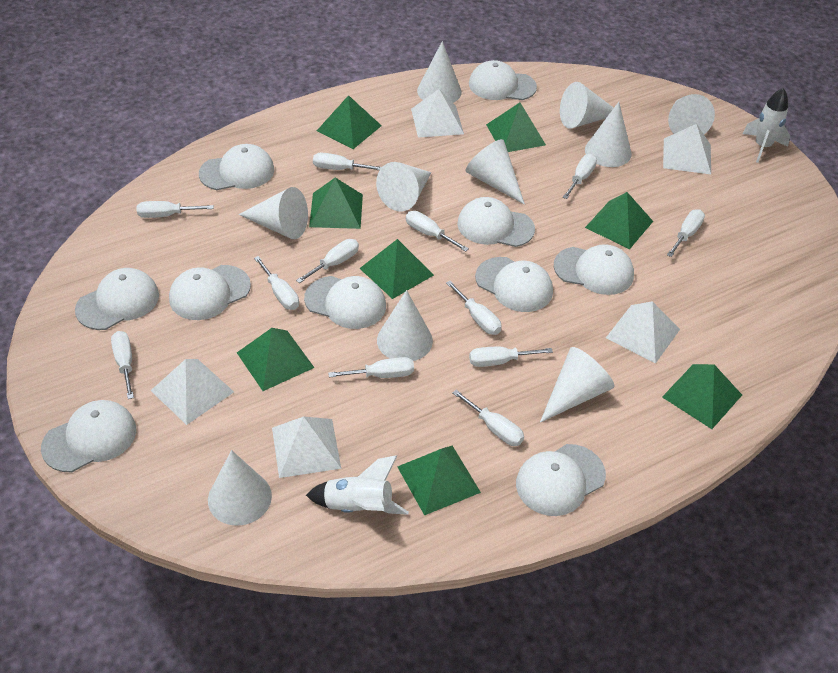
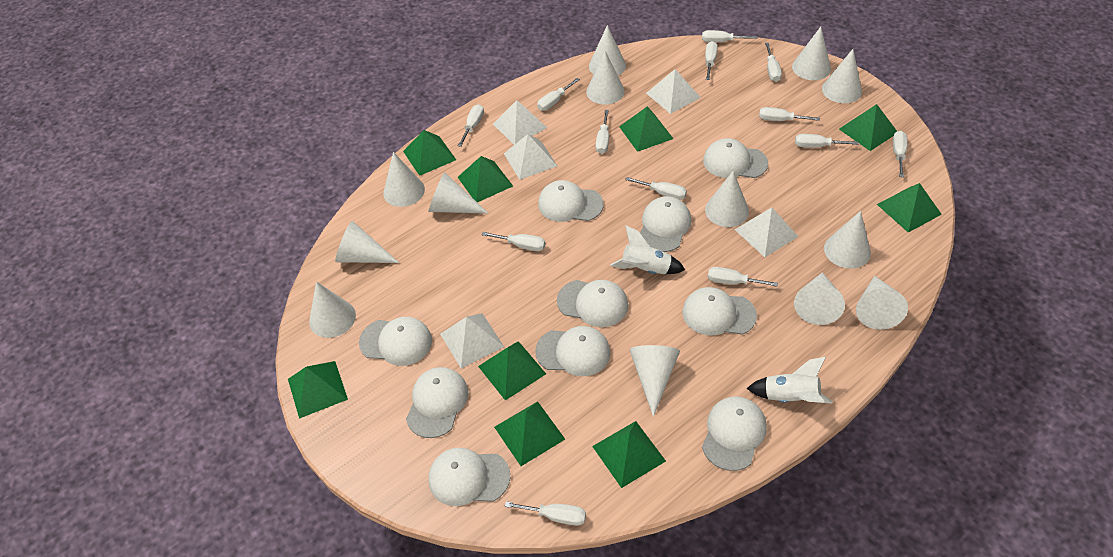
green pyramid: [237,328,314,391] [309,178,363,229] [317,95,382,149] [359,239,434,299] [397,446,481,516] [486,102,546,152] [585,192,653,249] [662,364,742,429] = 8 -> [288,361,348,419] [403,130,456,176] [458,156,513,202] [478,341,546,401] [494,401,565,466] [592,421,666,488] [619,106,673,152] [839,104,897,151] [877,183,942,233] = 9
white cone: [208,450,272,526] [238,187,308,239] [376,162,431,211] [377,290,433,361] [417,41,462,103] [466,139,525,205] [540,347,615,423] [560,82,614,129] [585,102,632,167] [668,94,715,134] = 10 -> [309,281,356,338] [335,221,399,263] [383,152,425,207] [428,172,489,214] [586,51,625,105] [589,25,626,76] [630,345,680,417] [705,171,749,227] [792,27,831,80] [794,272,845,325] [822,49,862,103] [824,211,871,269] [856,276,908,330] = 13
white screwdriver: [111,331,134,399] [137,201,214,218] [254,256,299,310] [296,239,359,283] [313,153,382,170] [328,357,414,378] [406,211,469,252] [446,281,502,335] [453,390,524,446] [469,347,553,367] [563,154,597,199] [667,209,705,257] = 12 -> [458,104,484,147] [482,232,545,251] [505,501,586,526] [537,78,580,111] [596,110,609,154] [625,177,687,200] [702,30,757,42] [705,41,718,80] [708,267,778,287] [759,107,820,121] [765,43,782,82] [795,134,858,148] [893,131,908,177] = 13

